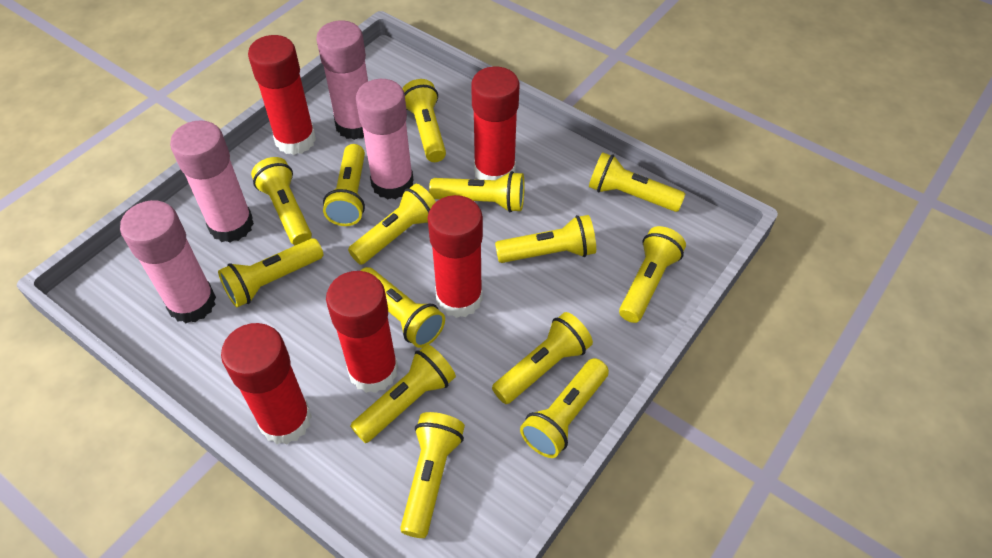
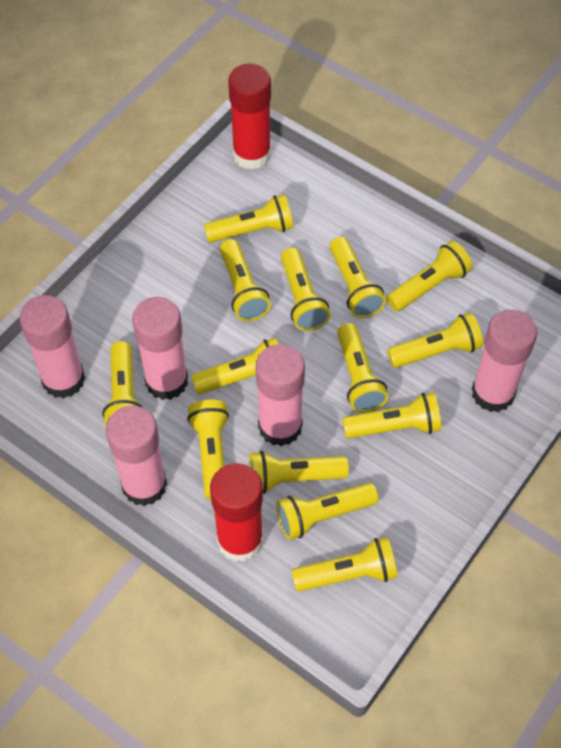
pink glue stick: [120,200,216,323] [170,120,254,243] [316,20,368,140] [356,79,414,200] = 4 -> [19,295,85,399] [106,405,167,506] [132,297,188,400] [255,344,305,446] [472,309,537,412] = 5
red glue stick: [221,323,312,444] [248,35,316,155] [326,271,398,393] [428,195,483,318] [471,66,519,180] = 5 -> [210,463,263,562] [228,64,271,170] = 2

